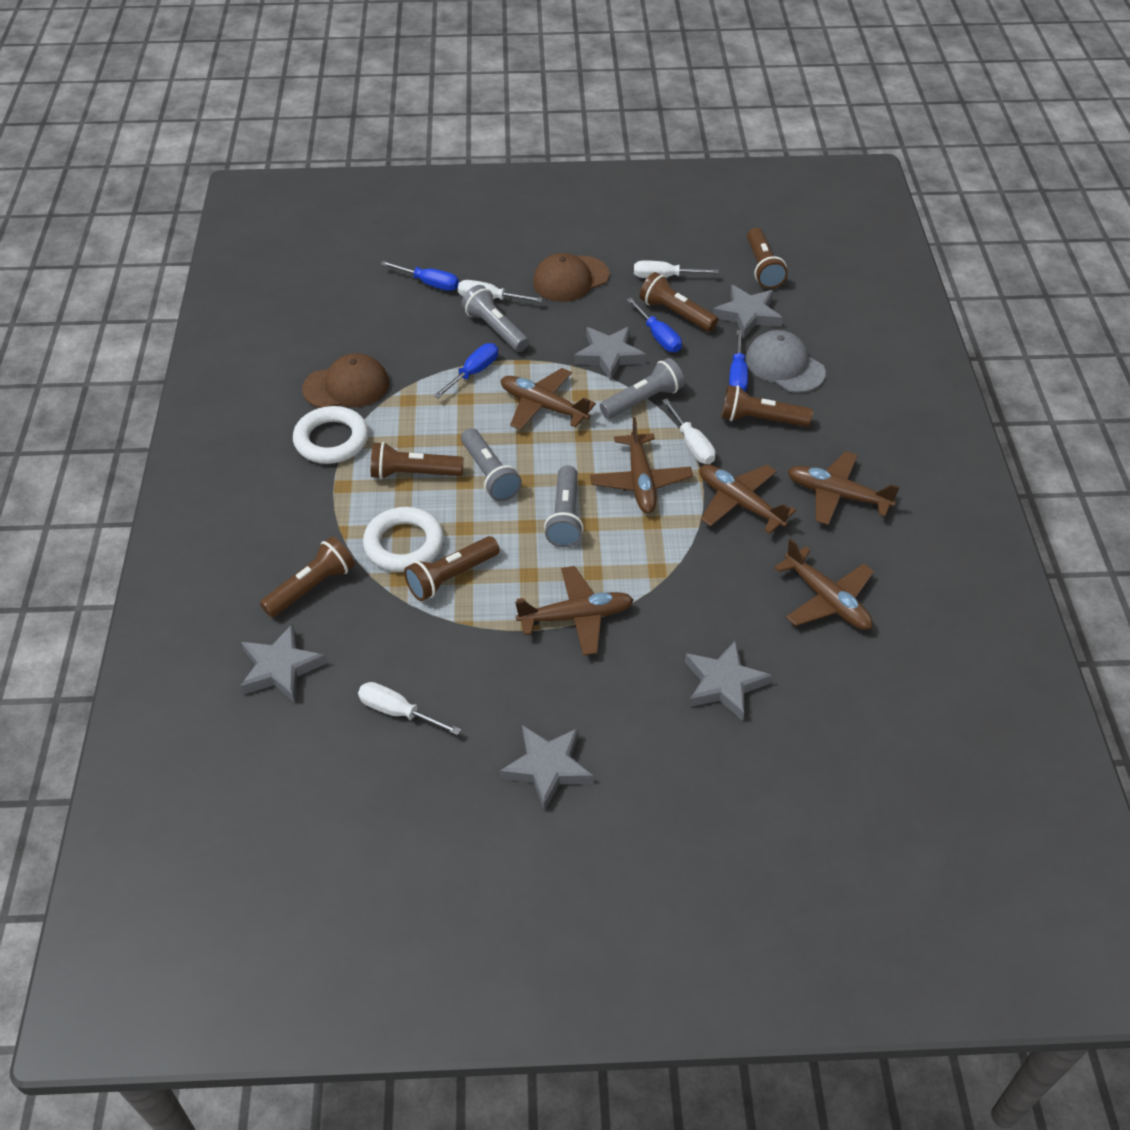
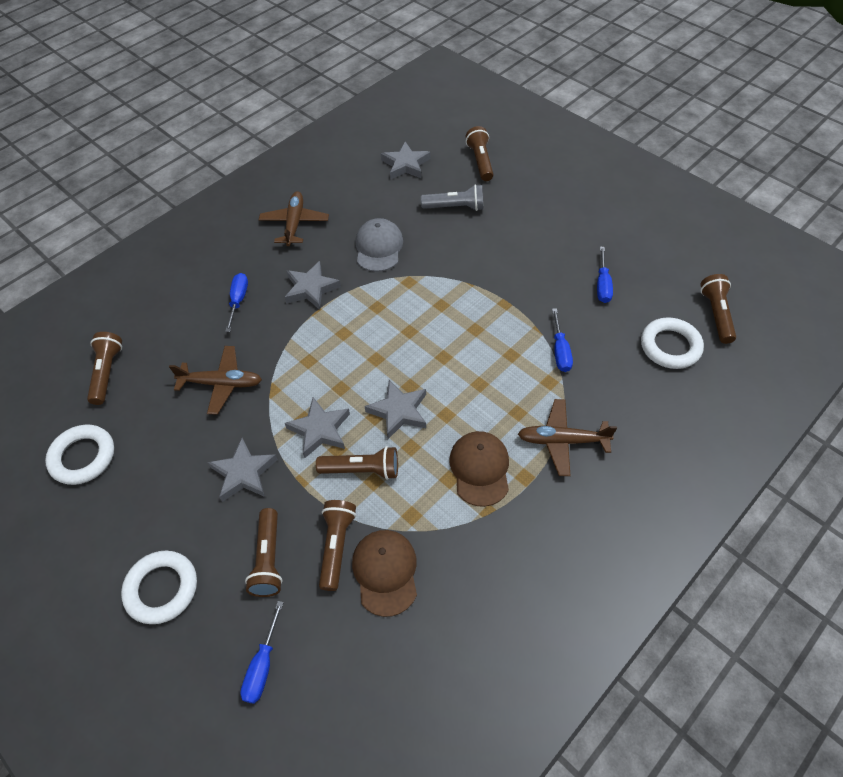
brown plane: [501,368,596,430] [515,566,634,656] [590,417,693,513] [699,464,796,534] [774,539,874,630] [788,451,900,525] = 6 -> [169,346,262,415] [259,191,329,246] [518,399,617,476] = 3
grey flashlight: [461,285,529,352] [461,428,522,501] [544,465,584,547] [600,358,684,419] = 4 -> [421,184,483,211] = 1
white ring: [293,406,369,464] [363,507,444,572] = 2 -> [45,425,114,485] [121,551,197,624] [641,317,704,369] = 3
white screwdriver: [358,682,461,735] [458,280,543,302] [634,260,719,278] [662,399,716,464] = 4 -> none = 0

